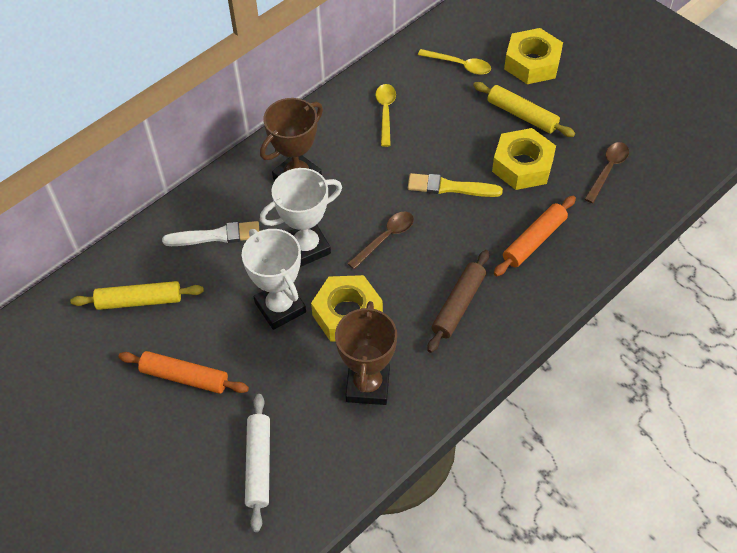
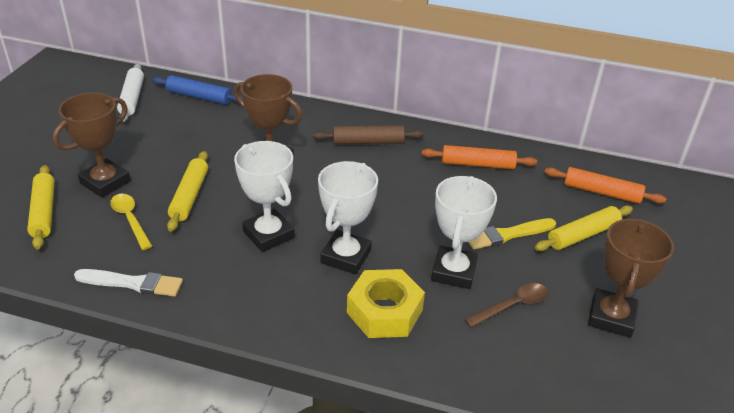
blue rolling pin: none = 0 -> [152,75,242,105] = 1
brown spoon: [347,212,414,269] [584,142,629,203] = 2 -> [464,283,548,328] = 1
brown trophy: [260,98,323,180] [335,301,397,405] = 2 -> [53,92,131,198] [234,74,302,158] [588,219,674,338] = 3
white trophy: [242,229,306,330] [260,168,342,267] = 2 -> [234,141,295,252] [318,161,378,274] [431,176,497,289] = 3
yellow nut: [311,275,383,342] [492,128,556,190] [504,28,563,84] = 3 -> [347,269,425,338] = 1
yellow rolling pin: [70,281,204,310] [473,82,575,137] = 2 -> [27,165,55,249] [167,151,208,232] [535,205,633,251] = 3
yellow spoon: [375,84,396,147] [418,49,491,75] = 2 -> [110,194,152,250] = 1

